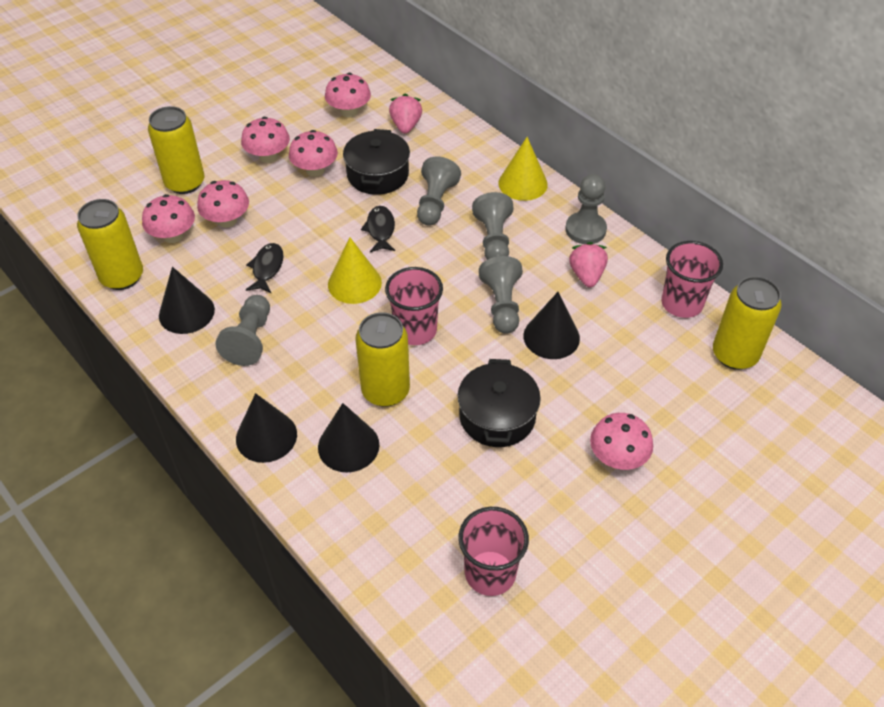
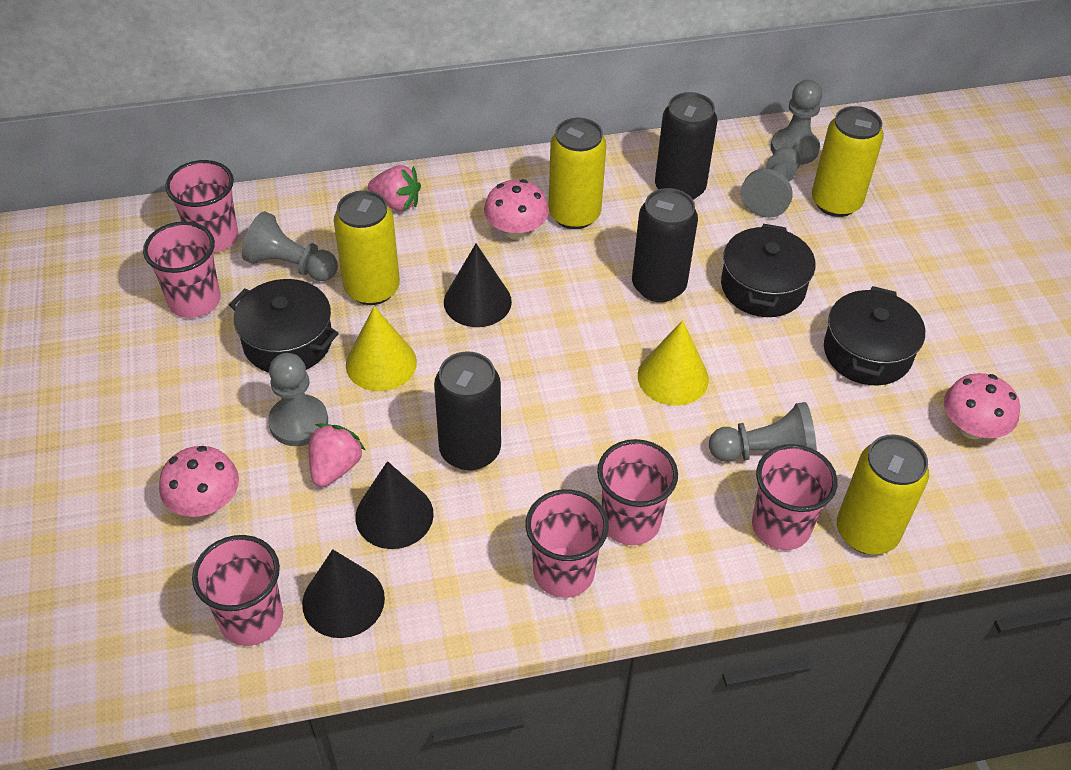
black can: none = 0 -> [434,351,501,471] [632,188,698,302] [655,92,717,200] = 3
black cone: [159,267,215,334] [236,393,297,463] [318,403,380,473] [523,292,580,359] = 4 -> [302,549,385,638] [355,461,434,549] [444,244,512,327] = 3
black fish: [246,243,283,293] [361,206,395,252] = 2 -> none = 0
black pot: [343,129,410,195] [458,359,541,447] = 2 -> [229,279,339,373] [721,224,815,317] [824,286,925,385] = 3
pink cup: [385,267,443,345] [458,507,529,596] [661,241,723,318] = 3 -> [143,222,221,318] [165,160,238,253] [192,535,283,646] [526,489,609,598] [597,439,678,545] [752,444,838,550] = 6
pink mushroom: [142,194,195,243] [197,180,249,228] [241,117,290,163] [289,130,338,177] [325,73,371,117] [590,413,653,470] = 6 -> [159,446,239,517] [484,179,549,240] [944,373,1020,439] = 3

